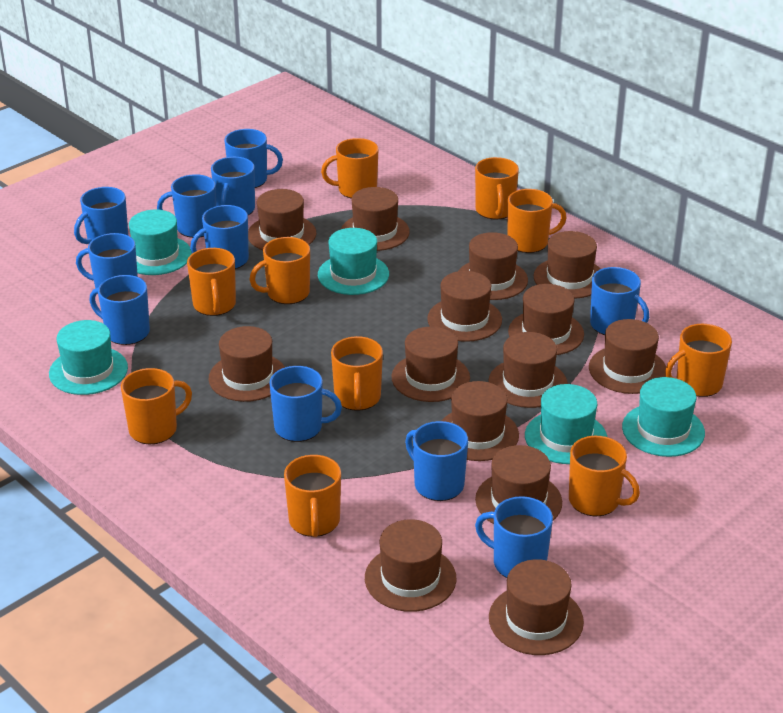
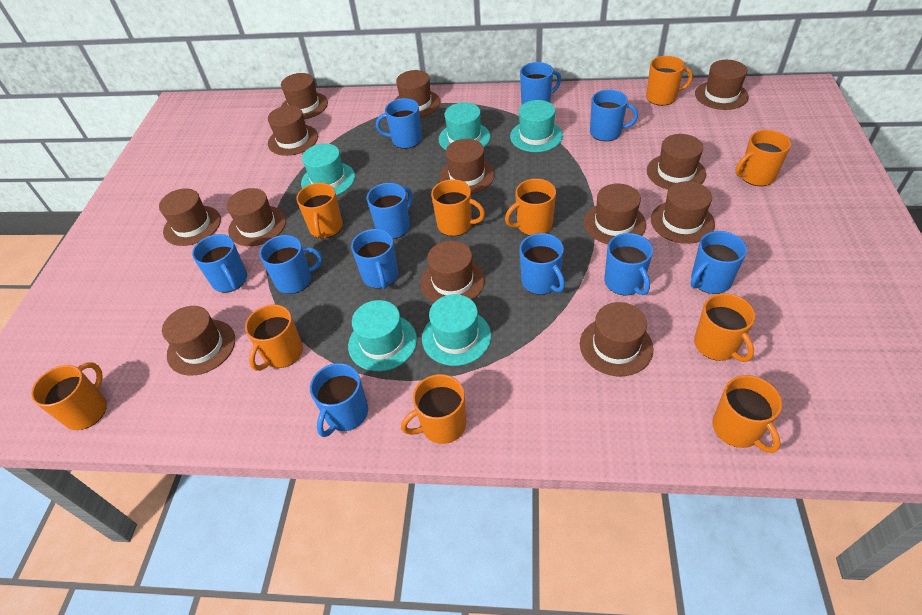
brown hat: [209,326,285,402] [248,189,316,250] [341,187,410,251] [365,519,456,612] [392,327,470,402] [427,271,502,342] [442,381,519,461] [458,232,528,300] [475,445,562,524] [488,332,568,408] [489,559,584,655] [508,284,584,355] [534,231,601,299] [589,319,666,394] = 14 -> [159,188,221,246] [162,306,235,376] [226,188,286,246] [268,105,318,156] [281,73,328,119] [395,70,440,117] [421,241,485,302] [439,139,495,194] [580,302,653,376] [584,183,646,244] [647,134,706,190] [651,181,715,244] [695,60,749,110] = 13

